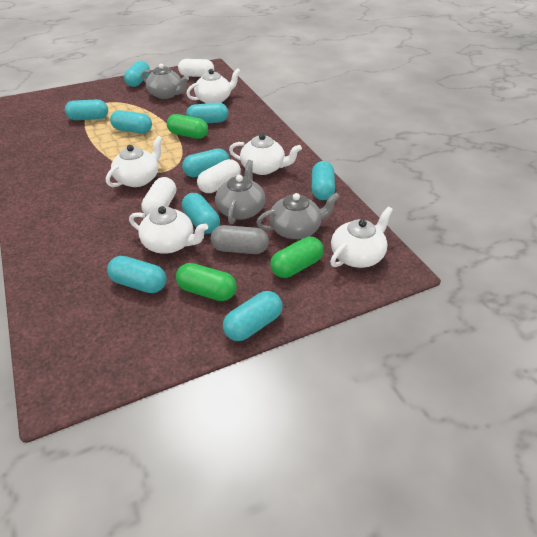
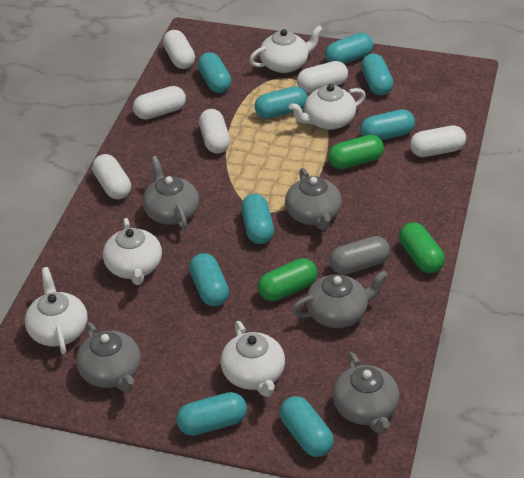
grey teapot: [142,64,189,99] [215,160,265,224] [256,193,340,239] = 3 -> [76,322,141,392] [143,156,199,230] [285,168,342,230] [292,271,388,328] [333,352,399,434] = 5
white capsule: [141,177,176,216] [178,59,214,77] [197,159,241,193] = 3 -> [92,154,131,199] [133,86,186,120] [163,30,195,69] [199,109,230,154] [297,61,348,93] [410,125,466,157] = 6

